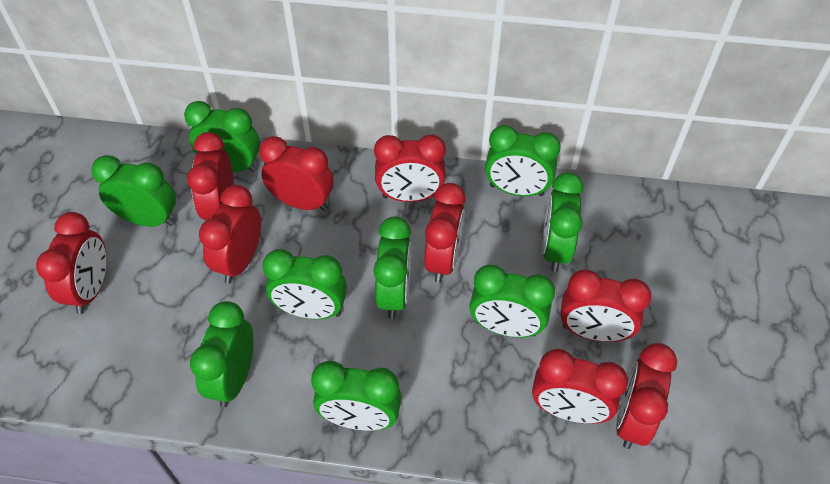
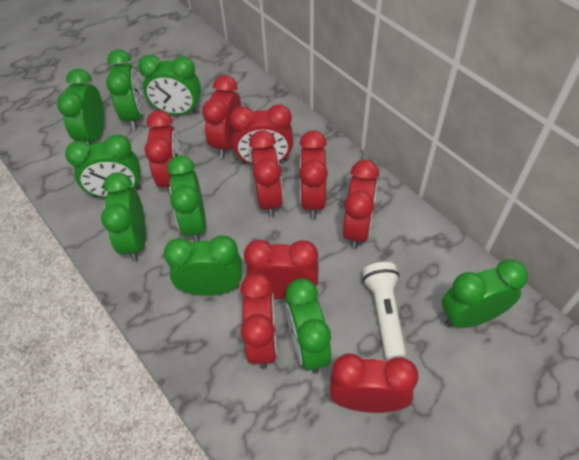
white flashlight: none = 0 -> [362,262,406,360] = 1

